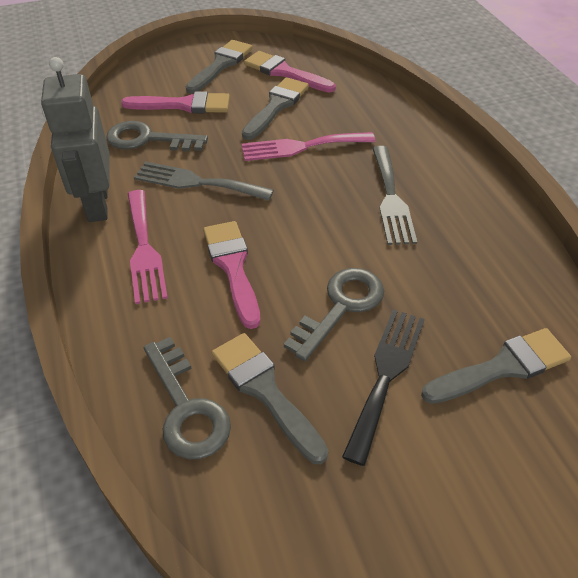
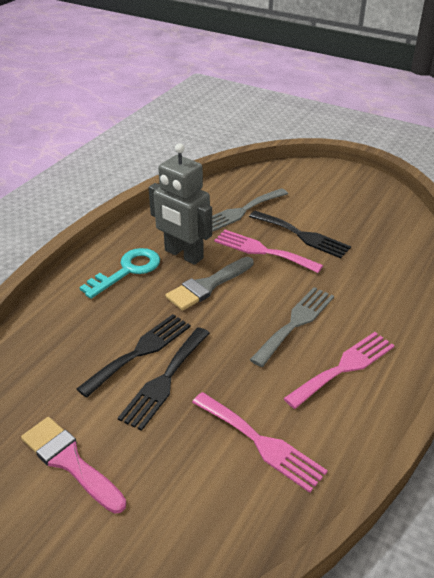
black fork: [342,309,425,466] = 1 -> [77,314,191,398] [118,327,210,431] [249,211,351,258] = 3
grey brush: [186,40,253,94] [212,333,329,464] [242,77,309,140] [421,328,571,404] = 4 -> [166,257,254,311] = 1
grey key: [106,121,208,151] [144,337,231,459] [284,268,384,362] = 3 -> none = 0
pink brush: [121,91,230,113] [203,221,260,329] [244,51,336,93] = 3 -> [21,417,126,514] = 1
pink fork: [128,190,168,304] [242,132,375,161] = 2 -> [192,392,328,493] [214,230,323,273] [283,332,395,409] = 3
turquoise key: none = 0 -> [80,248,160,299] = 1

